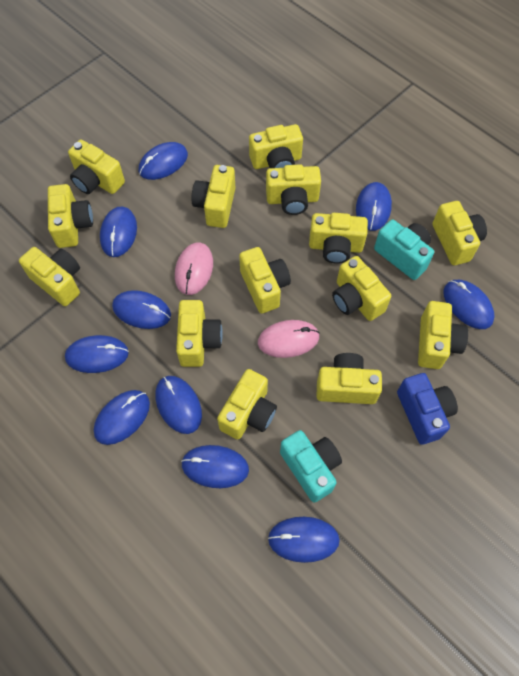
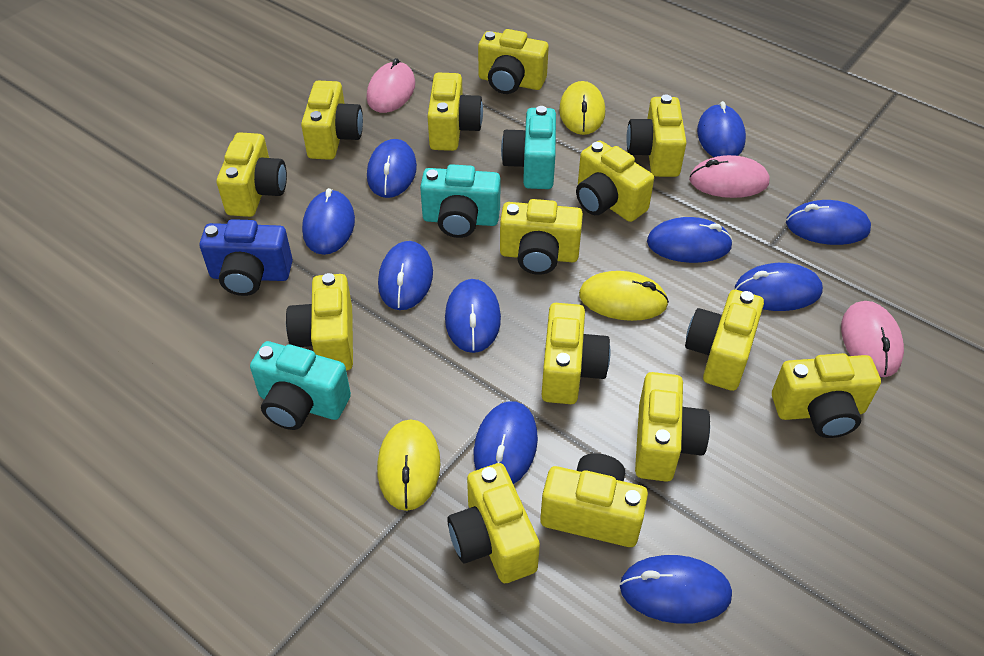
pink mouse: [175,243,213,295] [258,320,320,358] = 2 -> [367,58,415,113] [689,155,769,198] [841,301,904,377] = 3
turquoise camera: [280,430,342,503] [374,220,434,280] = 2 -> [250,341,351,430] [420,164,501,238] [501,106,556,189] = 3
yellow mouse: none = 0 -> [377,419,440,511] [559,81,605,135] [579,271,669,321] = 3

